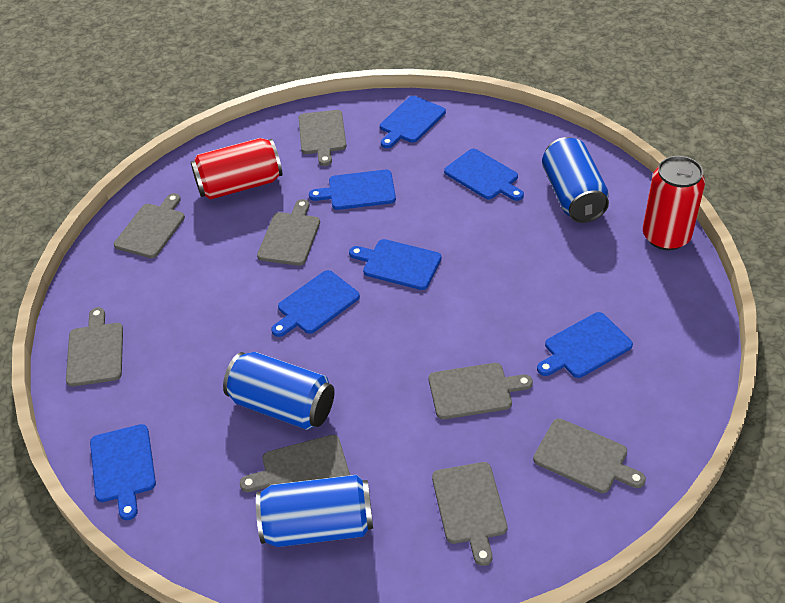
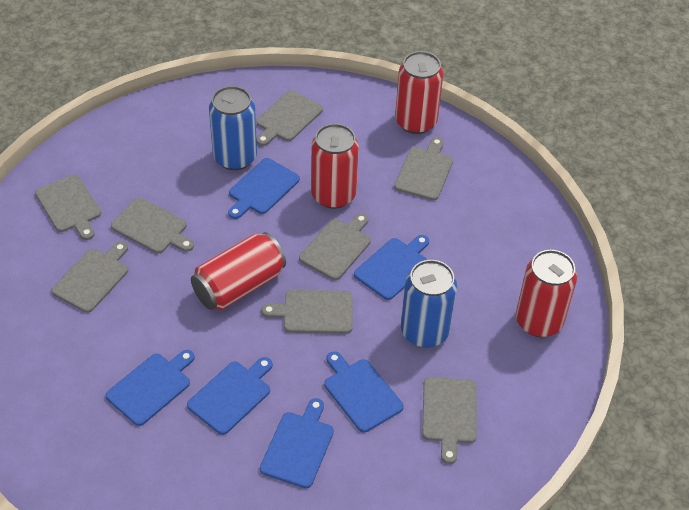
blue can: [223,352,334,430] [256,475,373,547] [542,137,609,223] = 3 -> [209,86,257,170] [401,260,457,348] = 2
blue cutting board: [90,424,156,520] [271,270,360,337] [309,170,396,210] [349,239,441,290] [380,96,446,148] [444,149,524,201] [537,312,633,378] = 7 -> [106,350,195,426] [187,357,273,435] [228,158,300,219] [260,398,334,488] [324,351,404,432] [354,235,429,300] = 6
red can: [191,138,282,200] [643,156,705,250] = 2 -> [191,232,286,310] [311,124,359,209] [395,51,443,134] [516,250,577,337] = 4

